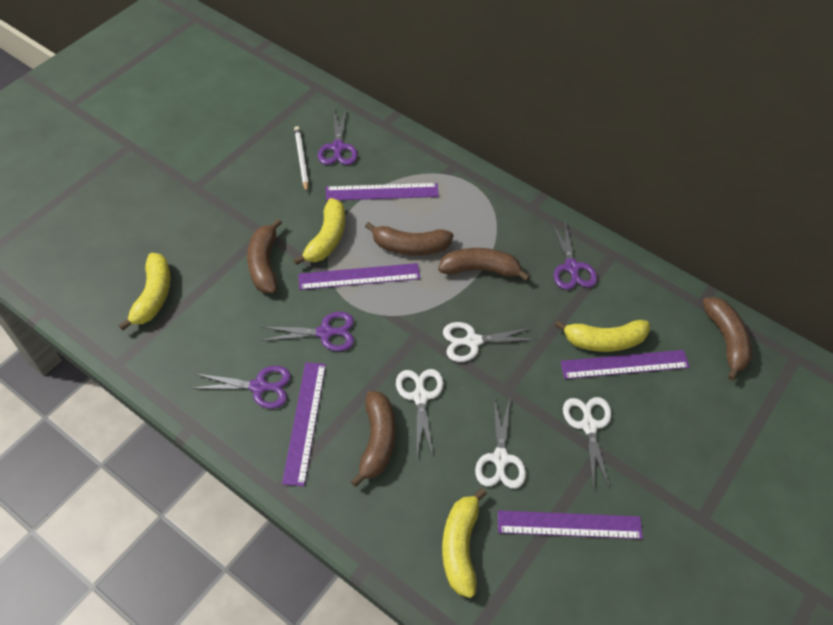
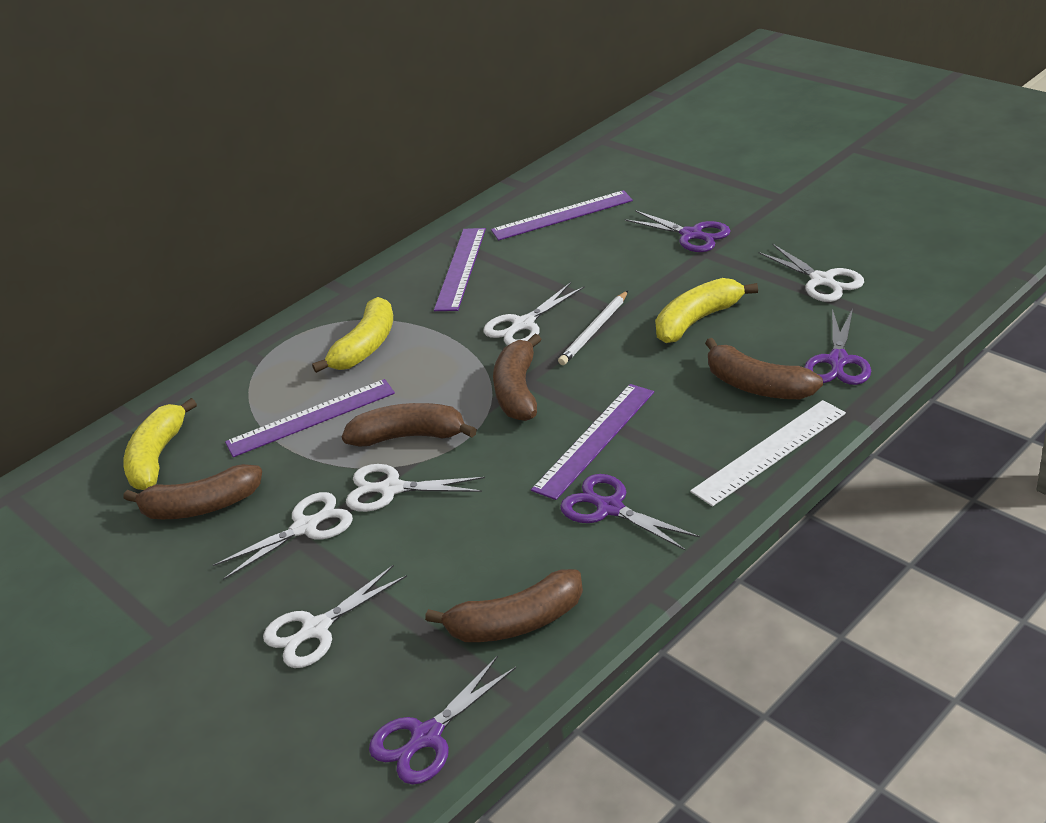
purple ruler: [282,362,326,487] [298,263,420,290] [326,183,439,201] [498,510,643,539] [560,350,690,379] = 5 -> [225,379,395,457] [434,228,486,311] [491,190,633,241] [531,384,654,500] = 4
white ruler: none = 0 -> [690,400,846,506] = 1
white scissors: [396,369,444,456] [443,322,537,362] [475,397,526,489] [563,397,611,489] = 4 -> [213,492,353,580] [263,565,407,668] [346,464,485,512] [483,282,585,345] [758,244,864,302] = 5
yellow banana: [119,253,170,331] [293,198,345,265] [442,488,487,598] [555,320,650,352] = 4 -> [123,398,197,490] [312,297,393,373] [655,278,758,343] = 3

